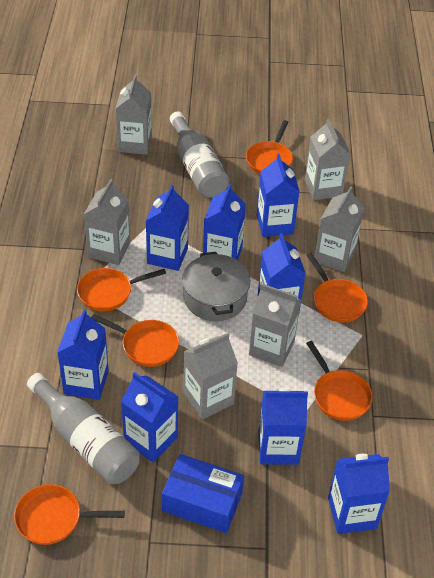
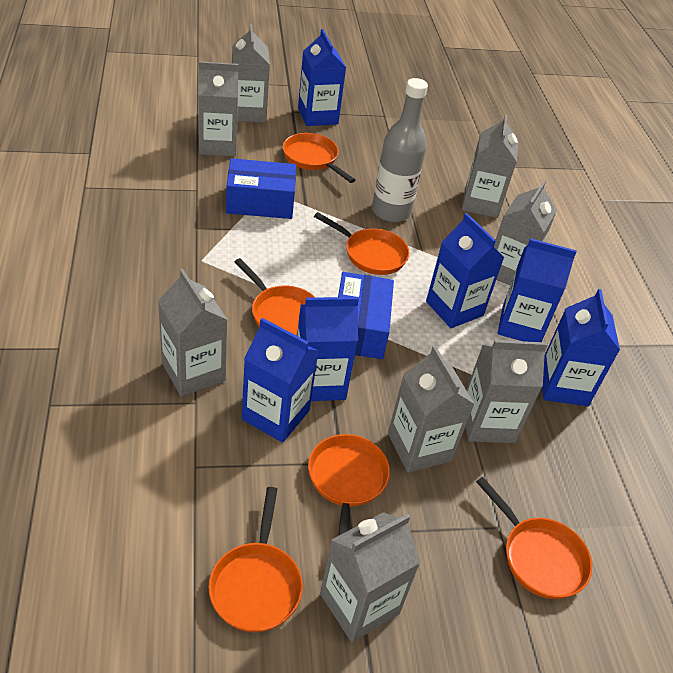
blue box: [162,454,244,533] = 1 -> [226,158,296,219] [338,272,394,359] = 2
blue carton: [57,309,109,400] [121,372,178,462] [146,185,189,271] [203,184,246,260] [257,154,299,237] [258,233,306,312] [258,388,308,465] [328,454,390,534] = 8 -> [242,318,318,443] [297,297,359,401] [298,29,346,126] [426,213,505,328] [498,238,577,342] [542,289,620,406] = 6
grey bottle: [27,373,140,484] [170,111,229,198] = 2 -> [372,78,428,222] = 1
grey carton: [84,179,130,265] [116,75,152,155] [184,333,238,419] [249,284,301,367] [305,119,350,200] [315,186,364,272] = 6 -> [158,269,227,397] [199,61,239,156] [232,24,270,123] [320,512,421,642] [388,346,474,473] [462,115,519,218] [466,340,548,443] [494,180,557,285] = 8
grey pot: [182,252,250,321] = 1 -> none = 0

